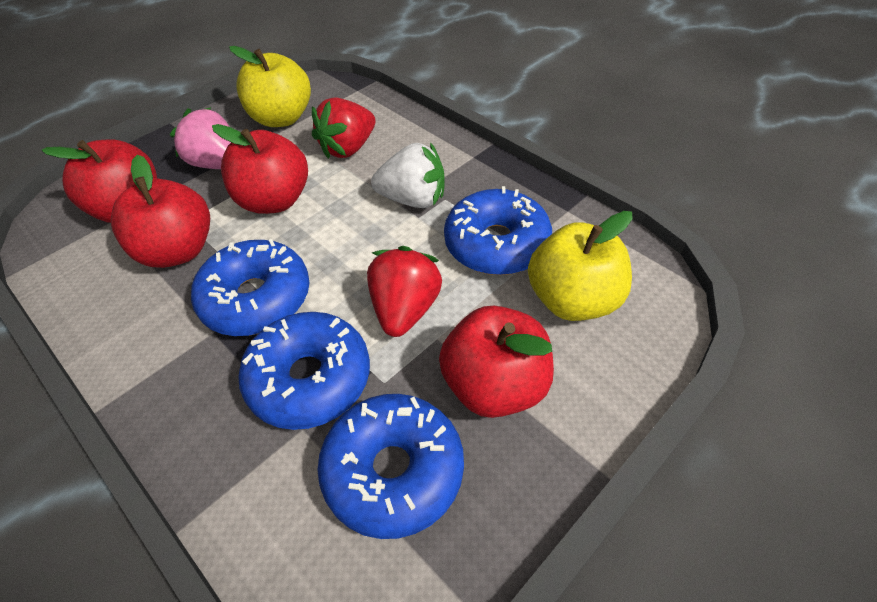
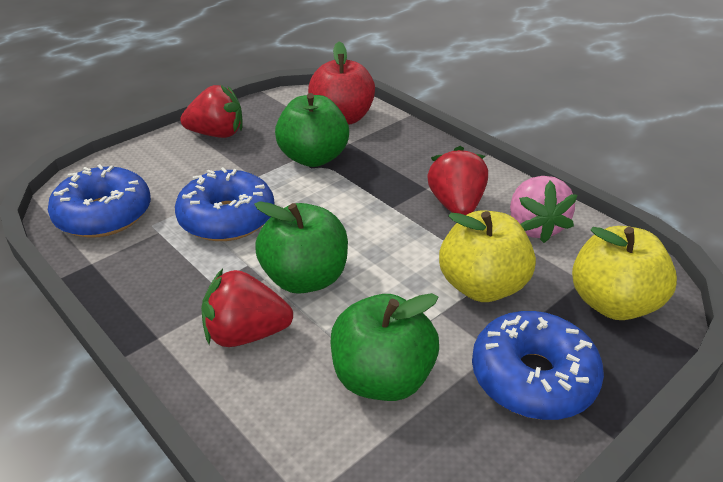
blue donut: [191,239,309,336] [238,312,370,430] [317,394,464,539] [444,186,552,275] = 4 -> [48,164,151,238] [175,167,275,241] [472,311,604,420] = 3
green apple: none = 0 -> [254,201,348,294] [275,93,349,167] [330,293,439,401] = 3
red apple: [42,139,157,223] [111,155,210,268] [212,124,308,214] [439,306,554,418] = 4 -> [308,42,375,125] = 1
red strawberry: [312,97,375,159] [367,246,442,337] = 2 -> [180,85,242,138] [201,269,293,347] [427,146,488,215] = 3
white strawberry: [371,143,445,208] = 1 -> none = 0

